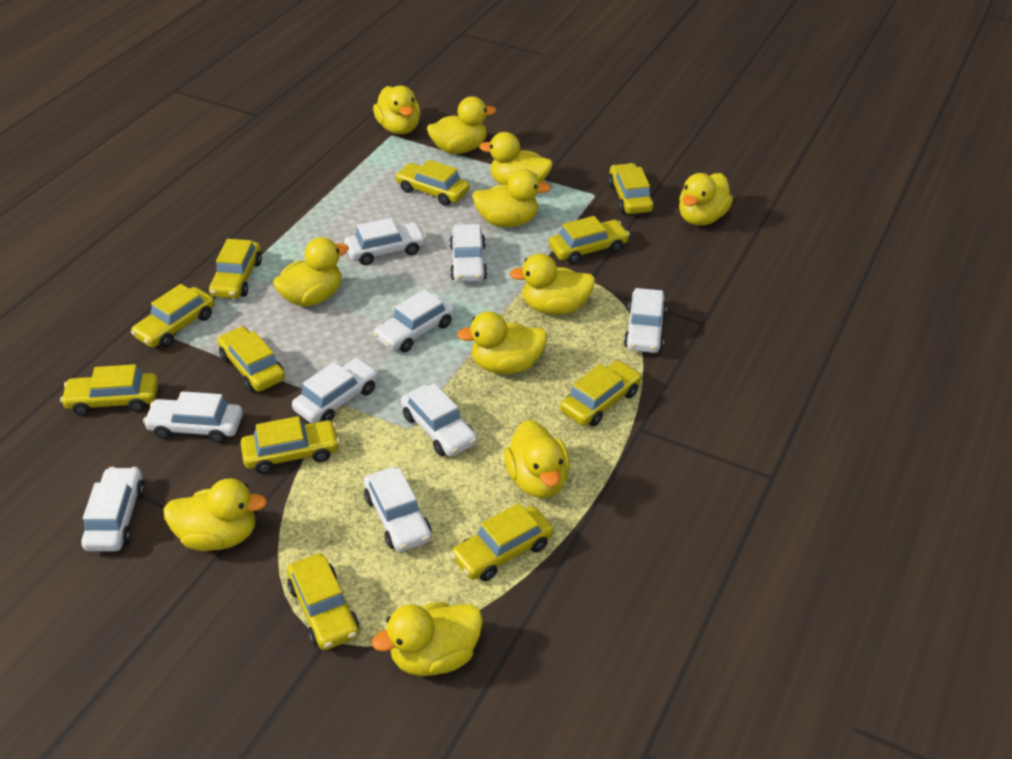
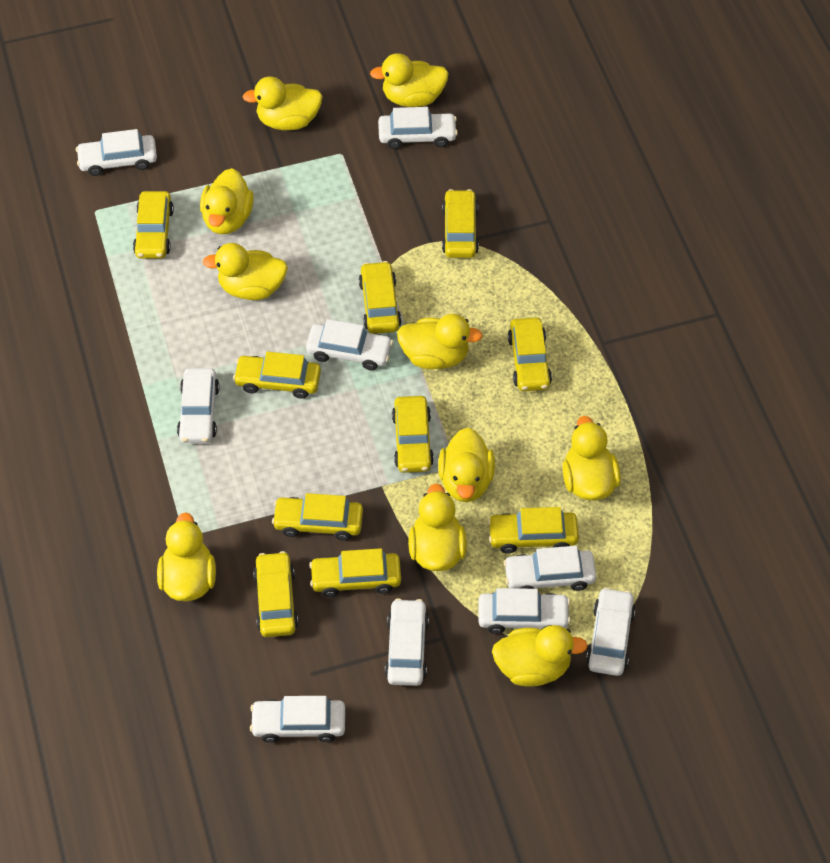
yellow car: [60,364,158,416] [131,284,215,348] [209,239,262,299] [217,326,285,392] [240,416,340,474] [287,553,359,650] [395,160,470,206] [451,503,553,581] [549,216,630,264] [560,360,642,426] [608,163,654,214] = 11 -> [133,191,174,259] [233,352,321,399] [253,551,298,637] [272,493,363,541] [309,548,401,597] [359,261,401,334] [392,396,434,473] [442,189,479,258] [488,507,579,553] [508,318,552,391] = 10
yellow duck: [163,478,267,551] [273,237,349,307] [372,602,483,676] [373,86,420,134] [427,96,497,154] [457,311,547,374] [472,169,551,227] [479,132,553,185] [504,420,570,498] [510,253,595,315] [679,173,733,225] = 11 -> [157,512,216,601] [200,168,254,234] [203,243,288,300] [243,77,323,130] [370,53,449,107] [397,314,483,369] [408,484,467,571] [438,428,495,502] [492,625,588,687] [562,416,621,500] = 10

